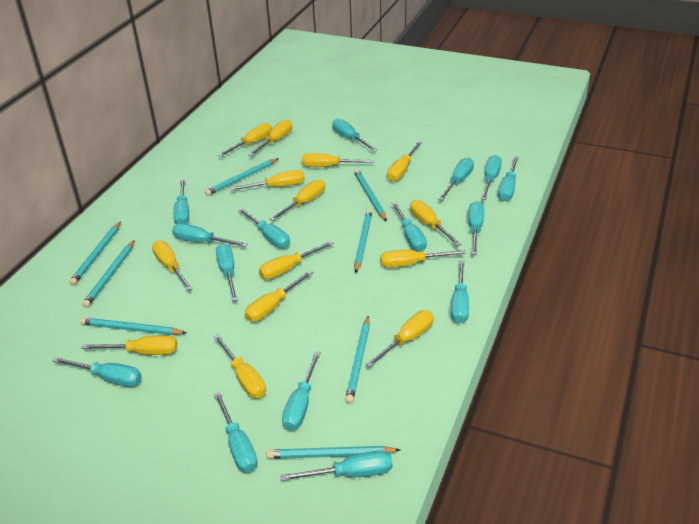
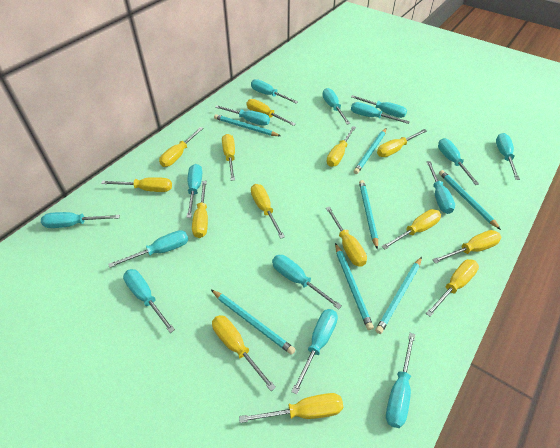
turquoise pencil: [69,222,121,285] [80,317,186,335] [82,240,135,308] [205,158,279,196] [267,446,400,459] [345,316,370,404] [354,169,387,222] [354,209,372,273] = 8 -> [211,290,296,355] [214,114,280,136] [335,243,374,330] [353,128,387,174] [359,180,378,250] [375,257,422,334] [439,170,501,230] = 7

